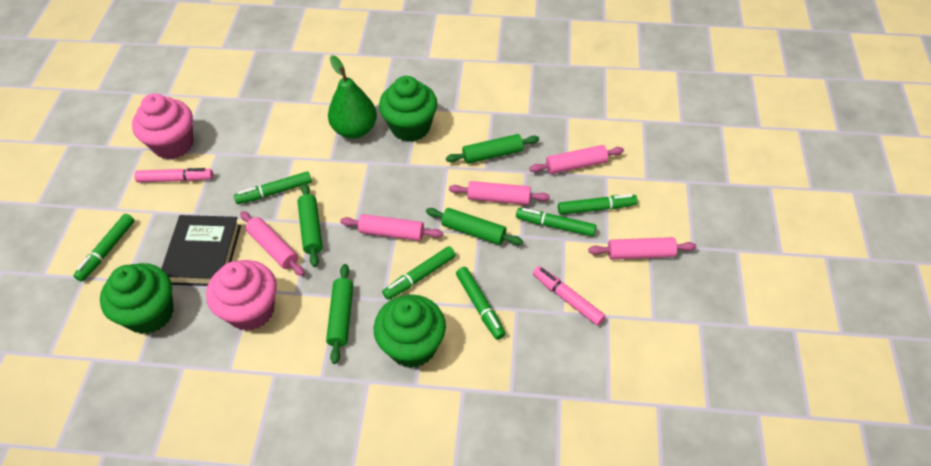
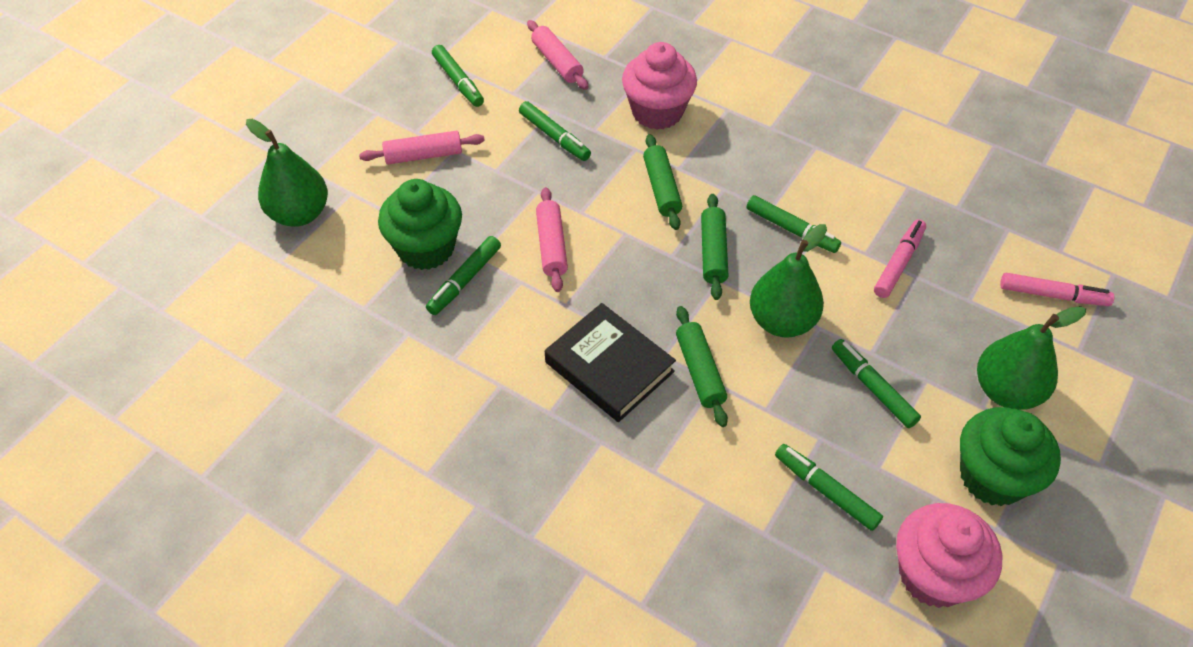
green cupcake: [100,263,174,334] [374,294,446,368] [379,76,437,142] = 3 -> [378,179,462,270] [960,407,1061,506] = 2
green pear: [328,55,377,139] = 1 -> [246,119,328,227] [750,224,827,338] [977,306,1086,410] = 3
green rolling pin: [297,183,323,267] [326,264,353,364] [426,208,523,245] [446,134,539,164] = 4 -> [643,134,682,230] [676,306,728,427] [701,194,729,300] = 3
pink rolling pin: [240,211,305,276] [340,214,443,241] [449,181,550,205] [529,145,624,174] [588,237,696,259] = 5 -> [359,131,485,164] [527,20,589,90] [536,187,568,292] = 3

